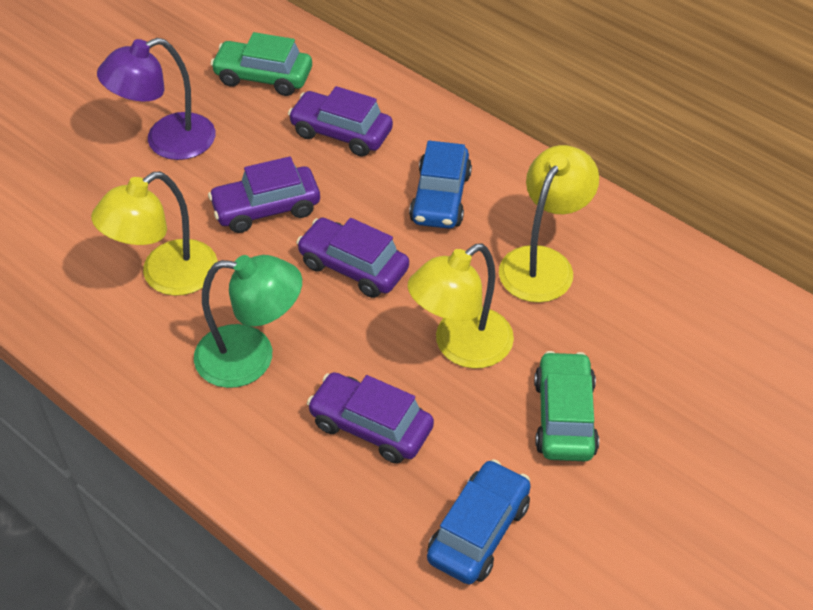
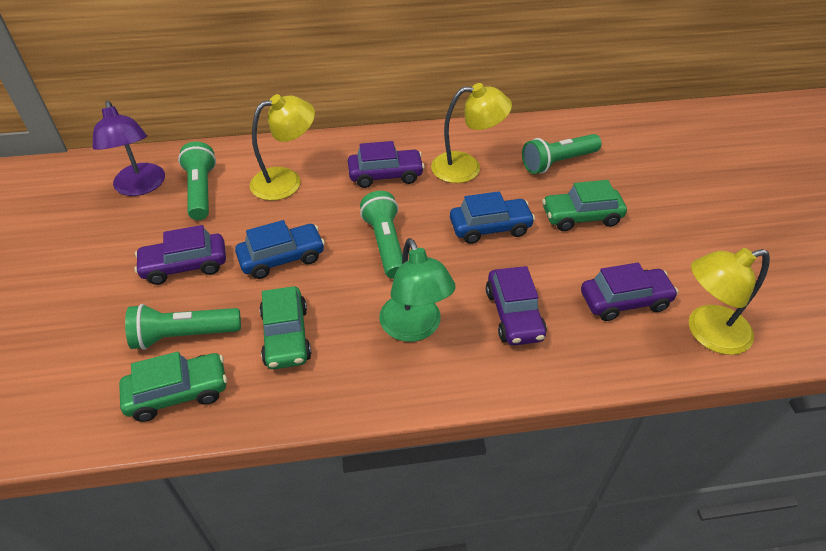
green car: [211,32,312,96] [534,351,599,461] = 2 -> [119,352,227,422] [259,286,312,369] [542,180,627,231] = 3
green flashlight: none = 0 -> [125,304,241,350] [178,142,216,220] [360,191,403,279] [522,134,602,174] = 4

